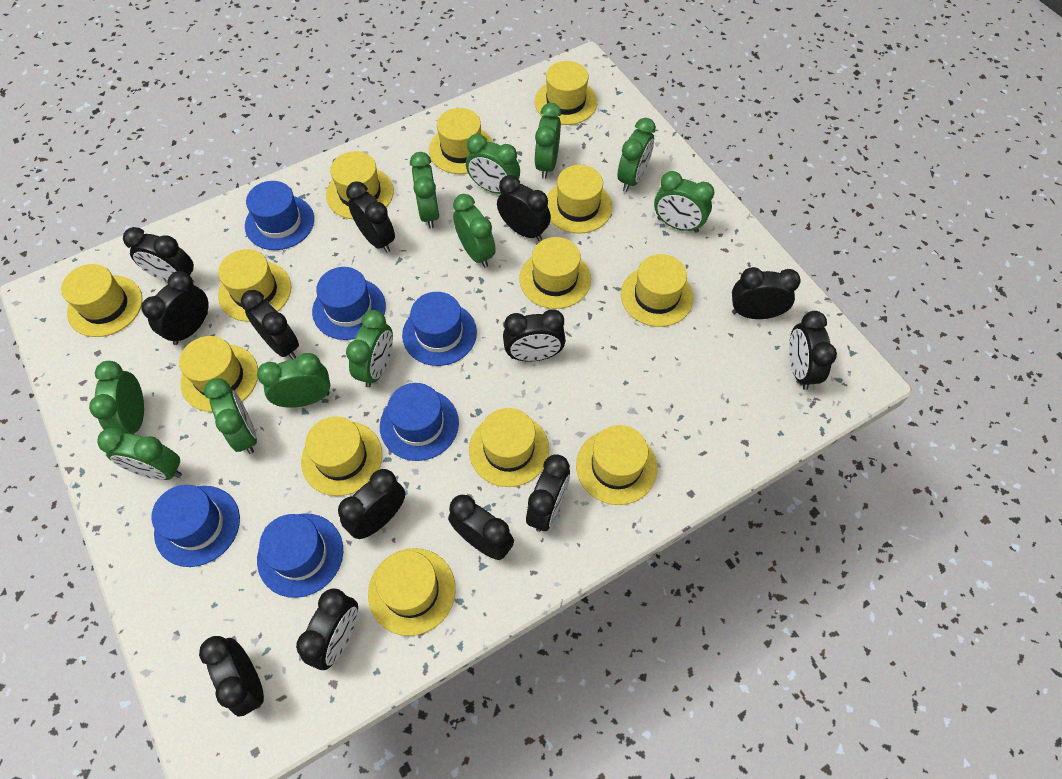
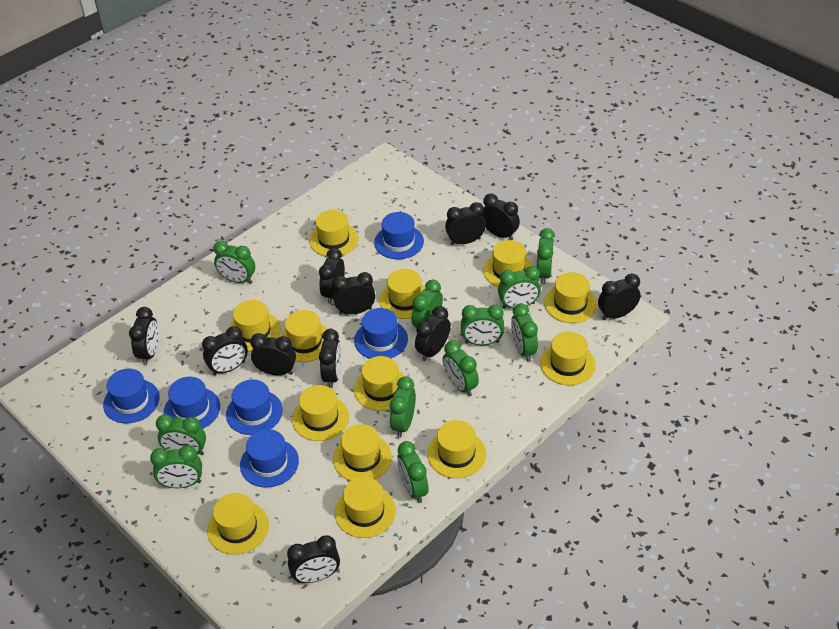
black clock: [123,227,195,284] [141,271,208,345] [199,636,264,716] [241,290,299,360] [296,588,358,670] [338,469,405,539] [346,181,395,253] [448,495,514,560] [497,175,551,241] [503,309,566,362] [526,454,570,532] [732,267,801,319] [789,311,837,390] = 13 -> [129,307,159,365] [202,326,248,375] [250,333,296,376] [287,535,340,583] [319,248,345,304] [319,329,341,388] [333,272,375,314] [415,306,451,361] [445,202,486,245] [483,194,520,240] [598,274,641,320] = 11

